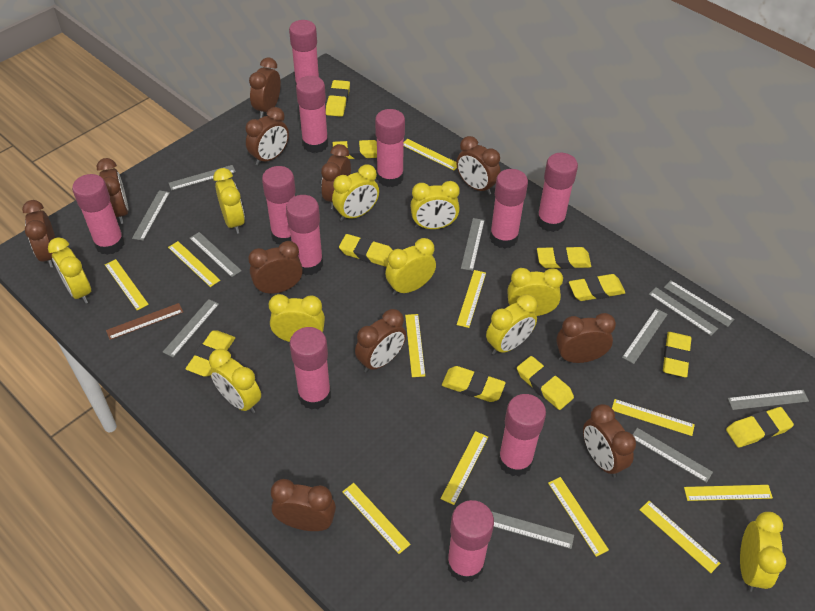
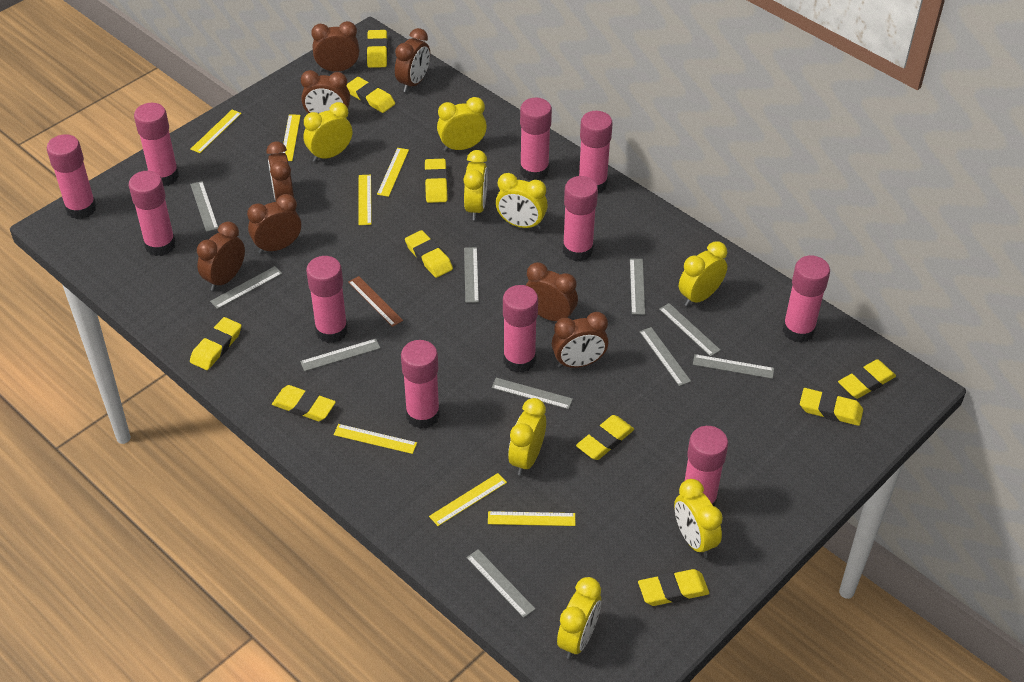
brown clock: [22,200,55,268] [97,158,128,224] [245,107,289,166] [248,241,303,295] [249,58,281,118] [271,479,336,531] [321,144,351,209] [355,309,406,373] [456,136,501,195] [556,313,616,363] [583,404,636,478] = 11 -> [197,222,245,291] [247,194,301,254] [266,141,294,202] [301,70,350,119] [311,21,359,72] [395,28,430,92] [525,262,578,321] [552,312,609,368] = 8
grey ruler: [132,190,170,241] [163,299,219,357] [169,165,236,191] [190,232,242,277] [461,218,485,271] [491,511,574,549] [622,309,668,364] [632,428,713,483] [649,287,718,336] [664,280,734,327] [728,390,809,410] = 11 -> [190,181,218,232] [210,266,282,309] [300,339,380,371] [464,247,479,303] [466,549,535,618] [491,378,573,409] [630,259,645,315] [640,327,691,386] [659,303,721,357] [693,354,774,379] = 10
yellow clock: [48,237,91,304] [209,349,261,414] [213,168,245,234] [269,294,325,342] [332,165,379,221] [385,238,436,295] [410,181,460,229] [486,294,537,355] [508,268,563,316] [740,512,786,592] = 10 -> [304,102,352,162] [437,97,487,151] [463,150,487,220] [496,173,548,230] [508,398,546,476] [557,577,601,659] [674,479,723,558] [679,241,727,307] = 8
yellow ruler: [105,259,149,310] [168,241,220,287] [342,483,411,554] [404,139,457,170] [405,314,425,377] [441,431,488,505] [457,270,486,328] [548,477,609,557] [612,399,695,436] [640,501,720,573] [684,485,773,501] = 11 -> [190,110,242,153] [282,114,301,161] [333,424,417,454] [359,175,371,225] [377,148,409,197] [429,473,507,526] [488,511,575,526] = 7

